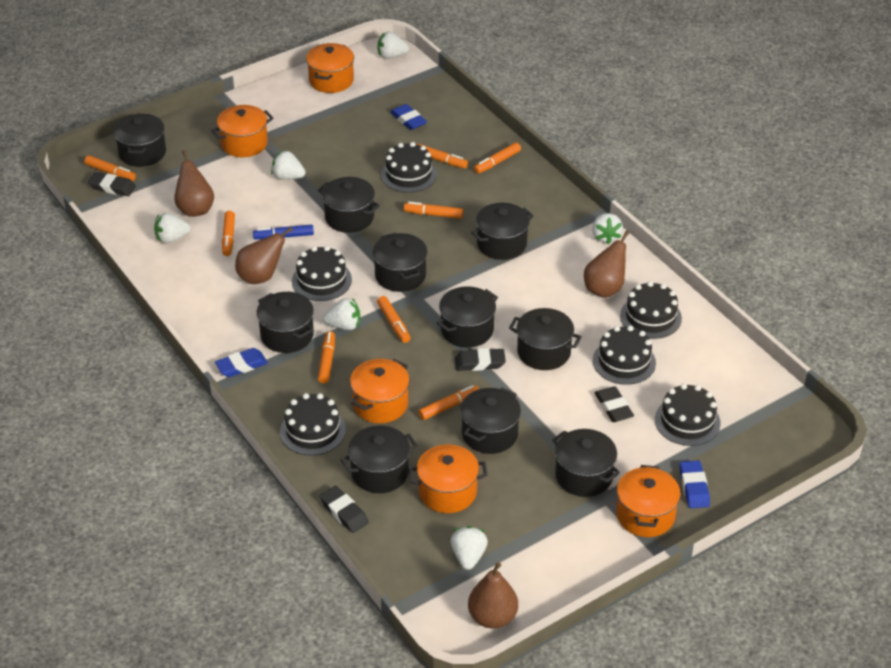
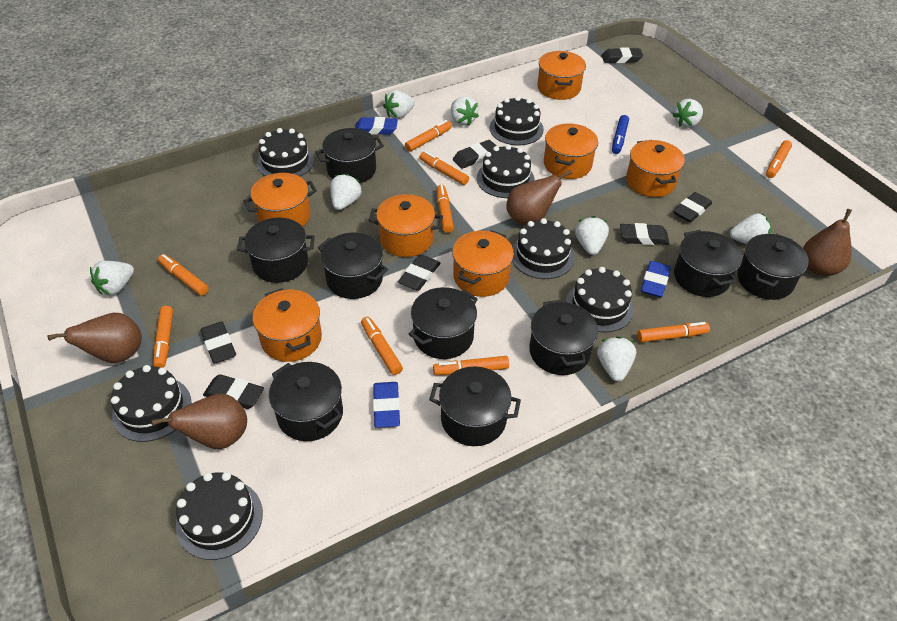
black cake: [280,393,346,456] [292,246,352,301] [381,142,437,193] [593,326,656,385] [620,281,682,339] [655,384,721,446] = 6 -> [111,365,191,442] [176,472,263,560] [257,128,314,177] [477,145,535,198] [489,96,544,145] [512,218,575,279] [566,267,634,332] = 7
black eraser: [88,172,136,196] [320,486,369,533] [455,348,506,371] [595,386,634,422] = 4 -> [200,321,236,364] [203,374,264,409] [398,254,441,291] [453,140,496,169] [602,47,643,63] [620,223,670,245] [673,192,712,222] = 7
black pot: [114,114,166,167] [256,292,314,353] [318,177,380,233] [341,426,418,493] [373,233,427,292] [437,286,498,348] [460,388,521,454] [471,203,534,260] [509,308,582,370] [552,429,620,497] = 10 -> [237,218,315,283] [269,362,343,441] [316,128,384,183] [318,232,388,299] [409,287,478,359] [429,366,521,446] [529,300,598,375] [674,230,742,297] [737,234,809,300] = 9
orange marker: [84,156,136,181] [222,211,235,256] [318,331,335,384] [377,296,411,343] [404,202,463,219] [417,144,468,168] [418,385,479,420] [474,142,521,174] = 8 -> [153,306,173,368] [158,254,209,296] [361,317,403,375] [405,120,452,152] [420,151,469,185] [433,356,509,375] [436,185,454,233] [637,322,710,343] [766,140,792,178] = 9
orange pot: [211,105,273,157] [306,43,354,93] [350,359,410,423] [408,444,488,513] [616,465,681,537] = 5 -> [243,173,317,227] [253,288,322,362] [369,194,443,257] [452,230,514,297] [537,51,586,100] [544,123,598,179] [626,140,685,197] = 7
white strawberry: [154,213,191,244] [271,150,306,180] [323,298,360,330] [377,32,409,59] [451,526,488,570] [592,213,623,244] = 6 -> [90,261,134,295] [330,173,362,210] [383,90,415,119] [451,97,479,126] [575,216,609,255] [597,336,636,382] [673,99,703,128] [730,213,772,244] = 8

